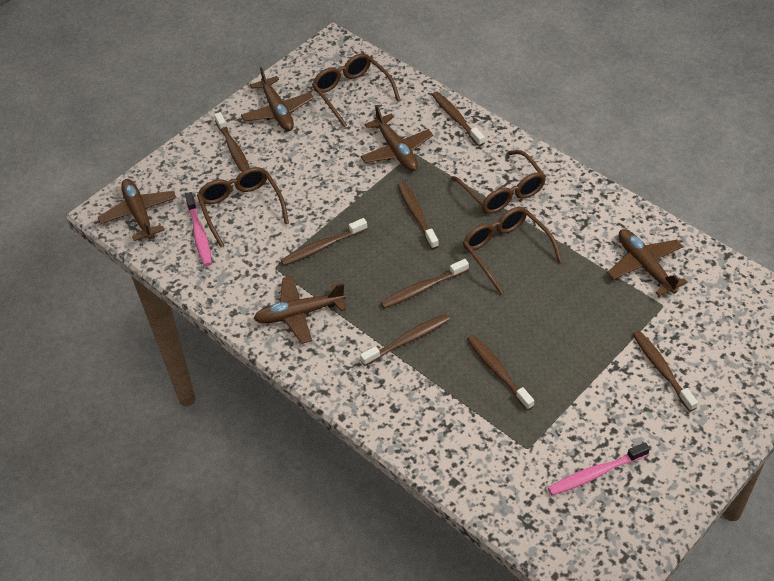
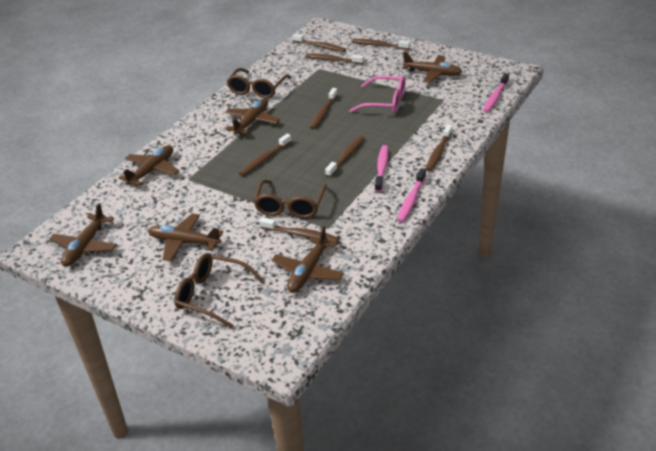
brown glasses: [197,167,289,247] [312,53,400,127] [451,150,546,214] [463,207,562,295] = 4 -> [174,253,264,328] [227,68,291,98] [253,180,327,218] = 3
brown plane: [98,179,176,241] [241,67,314,131] [254,276,346,344] [360,105,433,171] [607,229,687,296] = 5 -> [49,203,117,267] [119,145,179,186] [148,213,223,261] [225,99,280,134] [271,226,344,293] [402,52,462,83] = 6
pink glasses: none = 0 -> [349,75,405,113] = 1
pink toothbrush: [185,192,212,266] [548,442,650,495] = 2 -> [375,145,389,192] [397,168,426,223] [483,73,509,112] = 3

